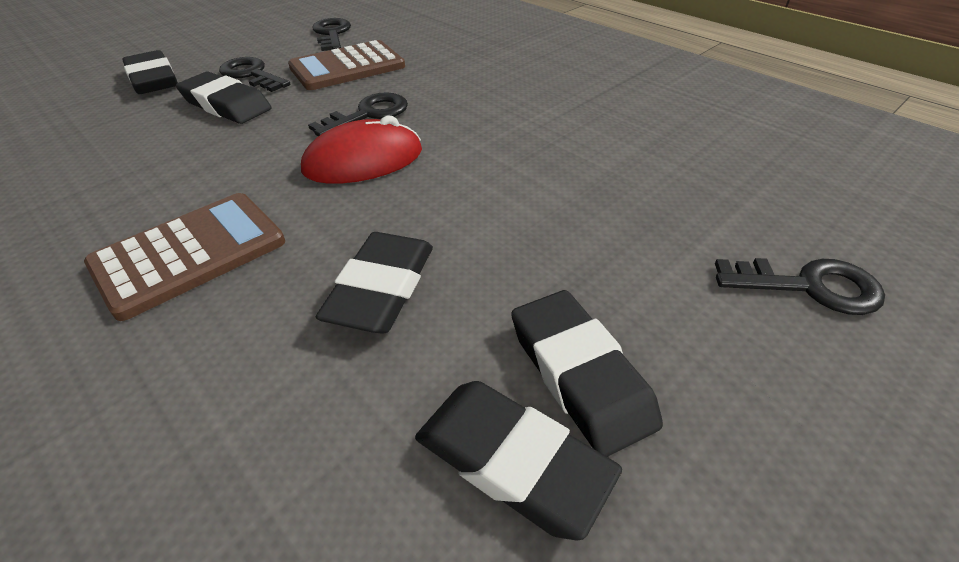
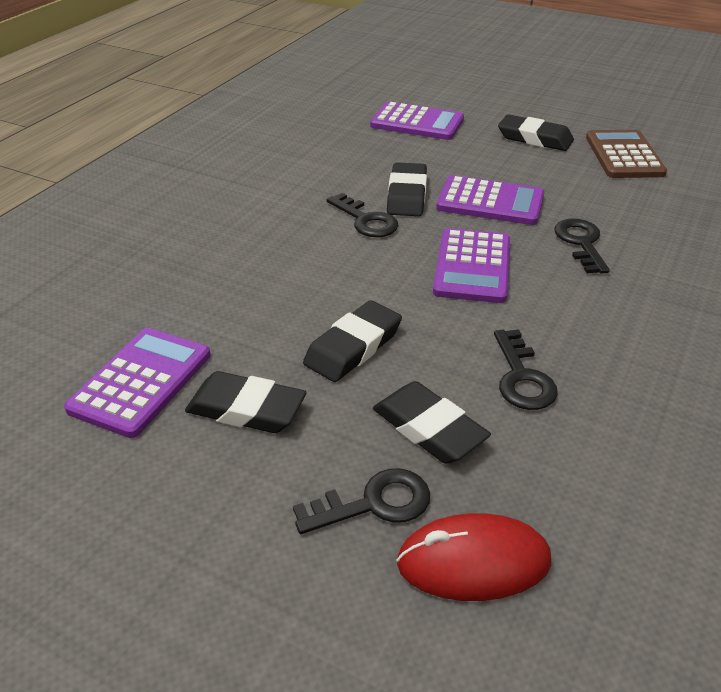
brown calculator: [84,193,285,321] [288,40,405,90] = 2 -> [586,130,667,178] = 1
purple calculator: none = 0 -> [64,328,211,438] [370,101,464,140] [433,228,510,303] [436,175,544,225] = 4

